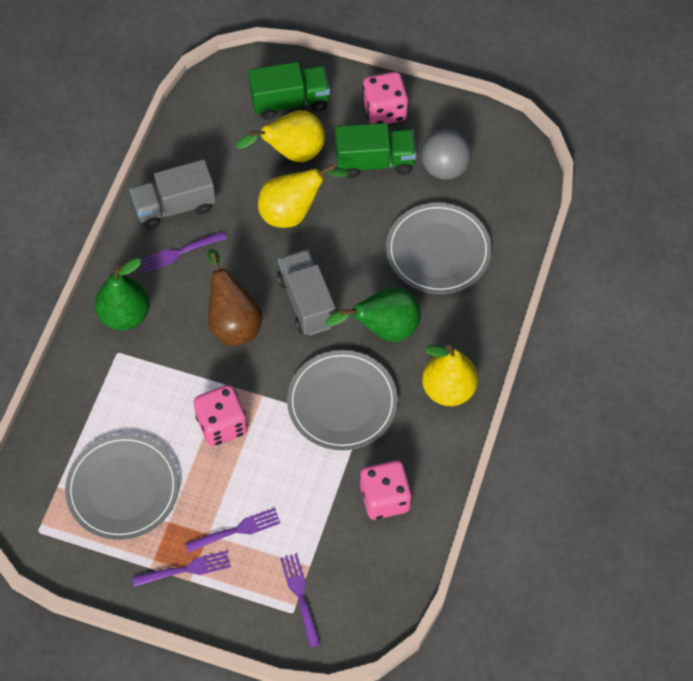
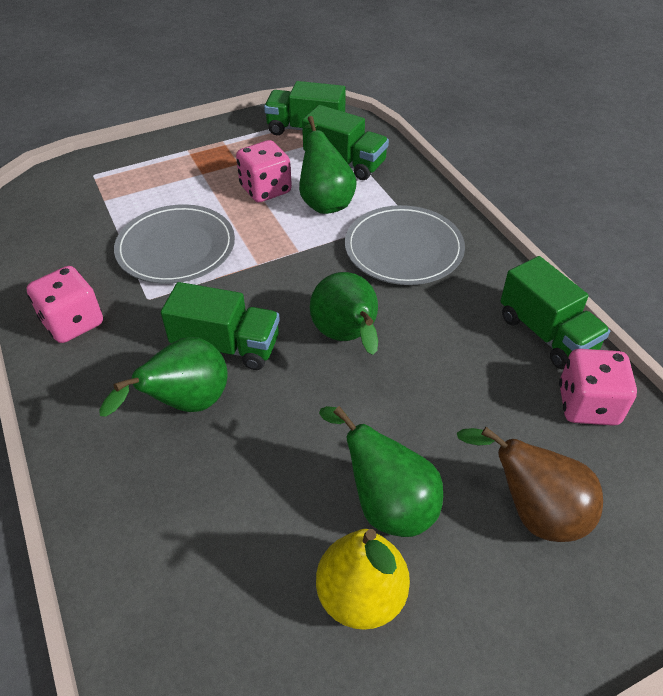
green pear: [95,258,150,330] [325,287,421,342] = 2 -> [99,337,228,417] [299,116,357,214] [310,272,378,355] [319,406,443,537] = 4
green truck: [248,62,330,120] [335,123,416,178] = 2 -> [161,282,280,370] [264,81,346,135] [302,105,389,180] [500,256,610,369] = 4
grey ball: [421,129,471,180] = 1 -> none = 0
grey plate: [65,434,179,540] [287,350,398,451] [386,203,492,294] = 3 -> [114,204,235,284] [345,205,465,285] = 2
grey truck: [130,159,216,229] [277,249,336,336] = 2 -> none = 0
purple fork: [132,551,231,587] [141,231,227,273] [185,508,280,553] [280,553,320,647] = 4 -> none = 0
yellow pear: [236,110,325,162] [258,164,350,228] [422,345,478,406] = 3 -> [316,529,410,630] = 1

